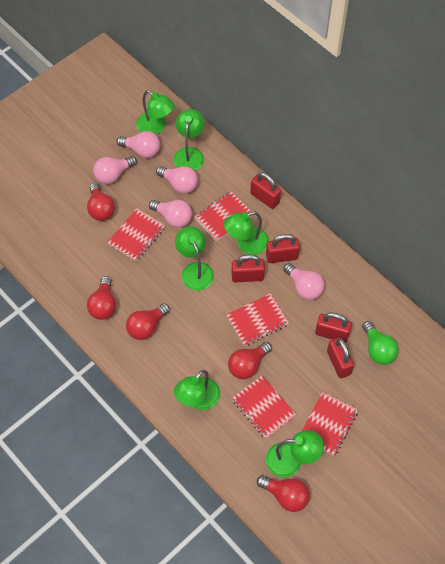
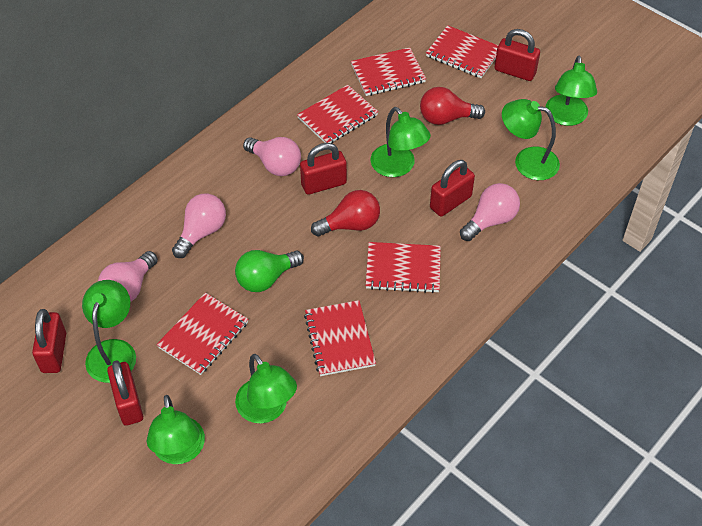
pink light bulb: [93,156,137,184] [116,131,160,158] [149,200,192,228] [156,166,198,194] [283,263,325,300] = 5 -> [98,251,158,302] [172,193,226,258] [243,137,301,176] [460,183,520,241] = 4
red light bulb: [87,183,115,221] [87,276,116,320] [126,303,170,340] [228,342,272,379] [256,475,310,512] = 5 -> [311,190,380,236] [420,87,485,125] = 2
red notebook: [108,208,165,261] [194,191,253,241] [226,293,289,346] [232,376,296,439] [302,392,358,456] = 5 -> [156,293,249,375] [297,85,378,144] [304,300,376,376] [351,47,426,96] [366,242,441,293] [426,25,498,78] = 6

